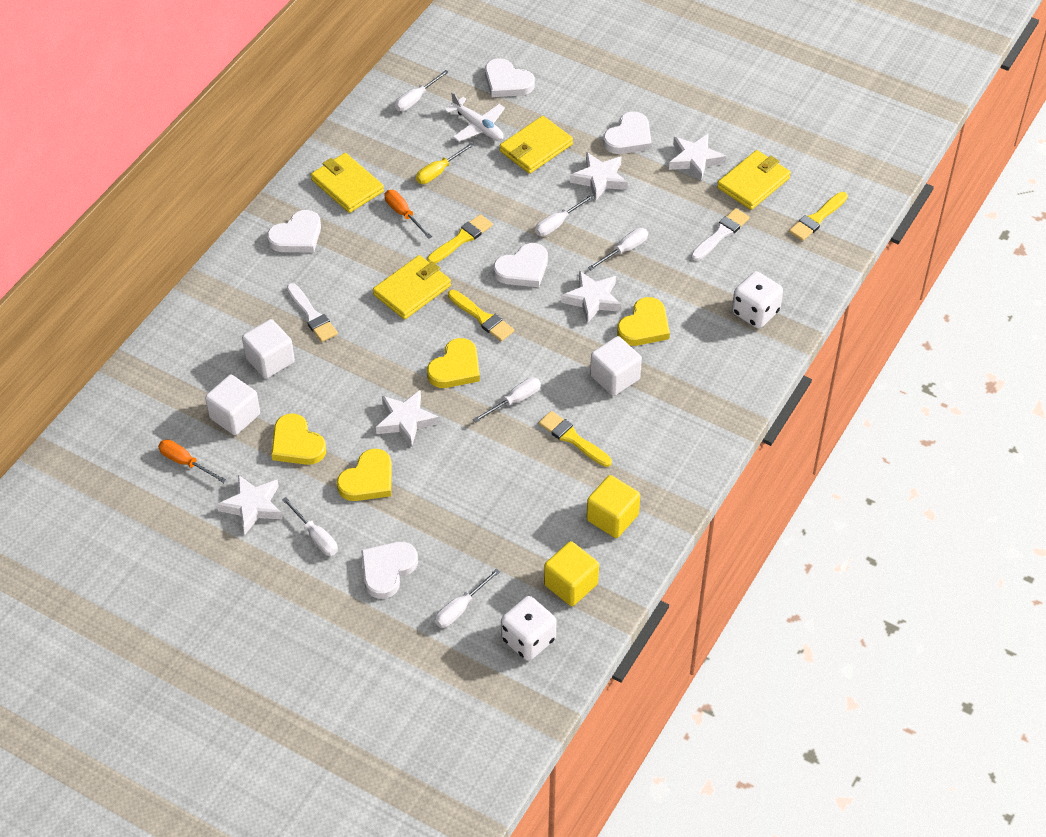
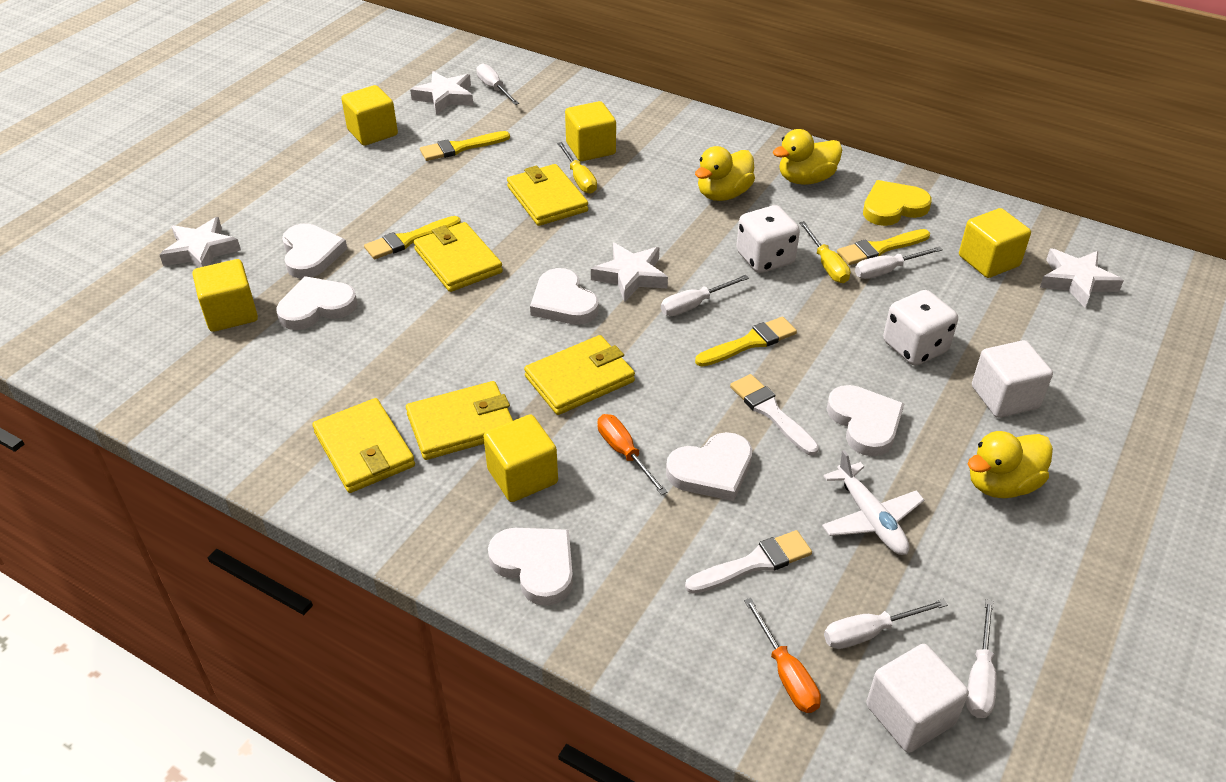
white cube: [205,375,260,435] [242,319,295,379] [590,336,642,396] = 3 -> [866,644,969,753] [972,340,1053,418] = 2
white heart: [267,210,321,253] [361,542,418,599] [485,58,535,97] [493,243,548,287] [603,112,652,154] = 5 -> [276,276,358,330] [282,223,347,279] [488,528,573,606] [530,268,599,325] [666,432,752,501] [827,385,904,456] = 6
white screwdriver: [282,497,338,556] [395,70,449,111] [435,568,500,628] [473,377,541,422] [535,194,594,236] [588,228,648,270] = 6 -> [476,63,519,105] [661,275,749,316] [824,599,948,649] [855,246,943,279] [966,599,997,718] = 5
white star: [217,475,282,534] [376,390,439,447] [561,271,622,324] [570,152,628,201] [669,133,726,181] = 5 -> [159,217,241,268] [410,71,474,115] [591,243,668,302] [1040,249,1124,307] = 4
yellow cube: [544,541,599,606] [586,475,640,538] = 2 -> [193,259,258,332] [341,85,398,145] [483,414,558,502] [565,101,616,161] [959,208,1031,278] = 5
yellow duck: none = 0 -> [695,146,755,201] [773,129,842,185] [968,431,1053,498] = 3
yellow heart: [271,413,326,465] [337,449,392,501] [427,338,480,388] [617,297,670,346] = 4 -> [863,180,932,226] = 1
yellow screwdriver: [416,142,474,184] = 1 -> [557,142,597,194] [799,221,850,283] = 2
yellow wallet: [311,153,384,213] [373,255,451,319] [499,116,573,174] [717,150,791,210] = 4 -> [312,398,415,493] [406,381,513,460] [414,222,503,292] [507,164,588,226] [524,335,635,415] = 5

